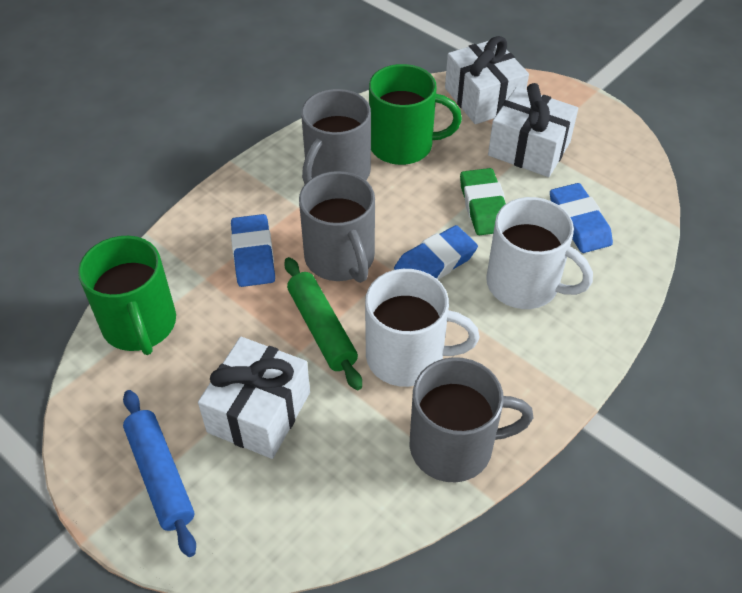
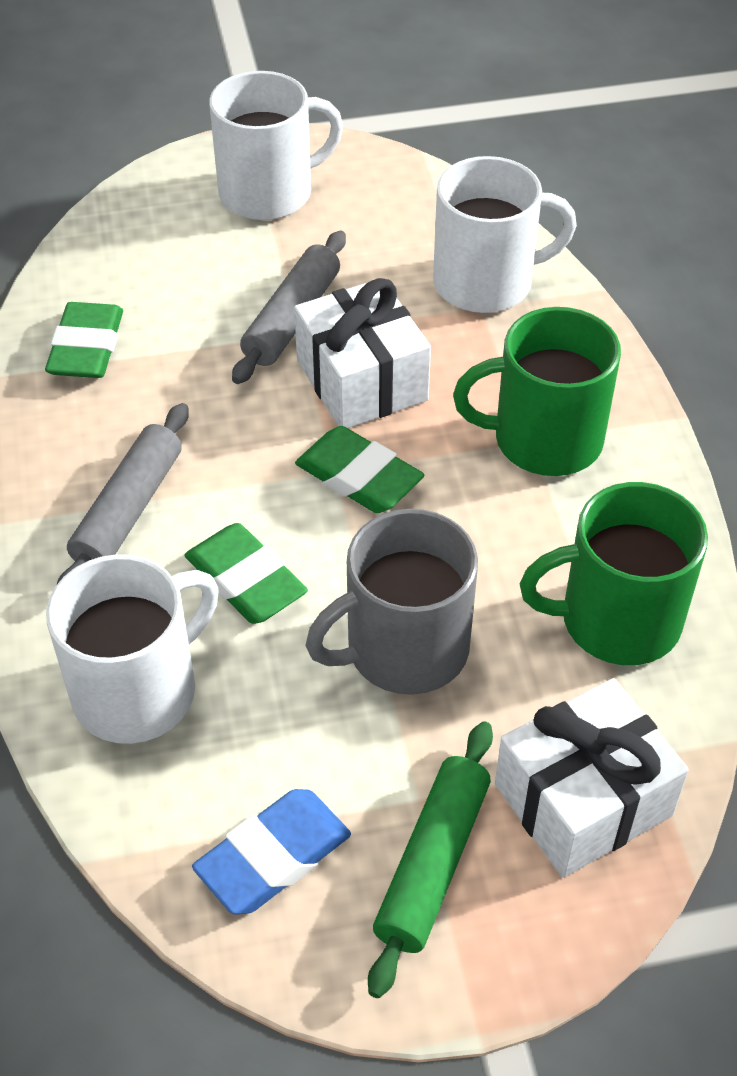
blue eraser: [231,214,275,287] [394,225,478,280] [550,183,613,253] = 3 -> [192,789,351,915] = 1
blue rolling pin: [123,390,196,557] = 1 -> none = 0
green eraser: [460,168,506,235] = 1 -> [45,302,123,378] [184,523,308,624] [295,426,424,513] = 3
grey mug: [299,171,375,283] [301,89,371,184] [410,357,533,482] = 3 -> [305,509,478,695] = 1
grey rolling pin: none = 0 -> [57,403,189,584] [232,231,346,384] = 2
white gift: [198,337,310,459] [445,36,529,124] [488,83,578,177] = 3 -> [294,278,431,428] [495,678,689,878] = 2
white mug: [365,269,479,387] [486,197,593,309] = 2 -> [46,554,218,744] [209,71,343,220] [433,156,577,313] = 3

